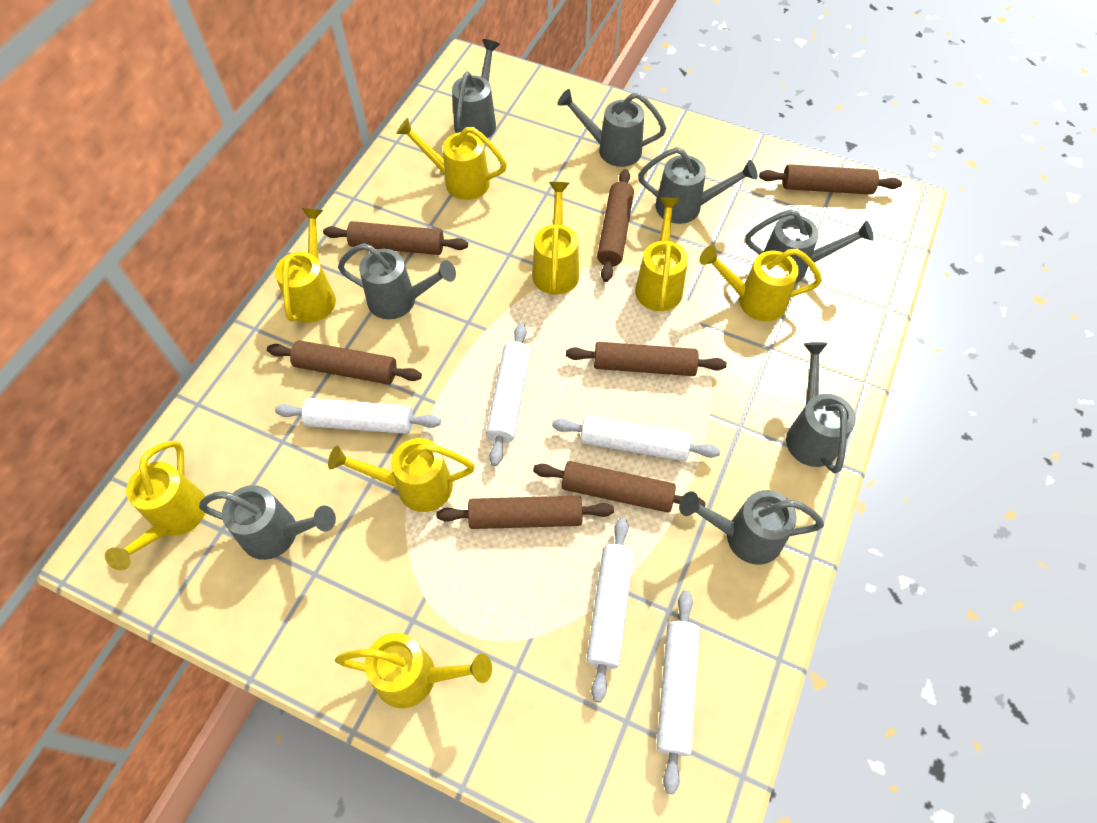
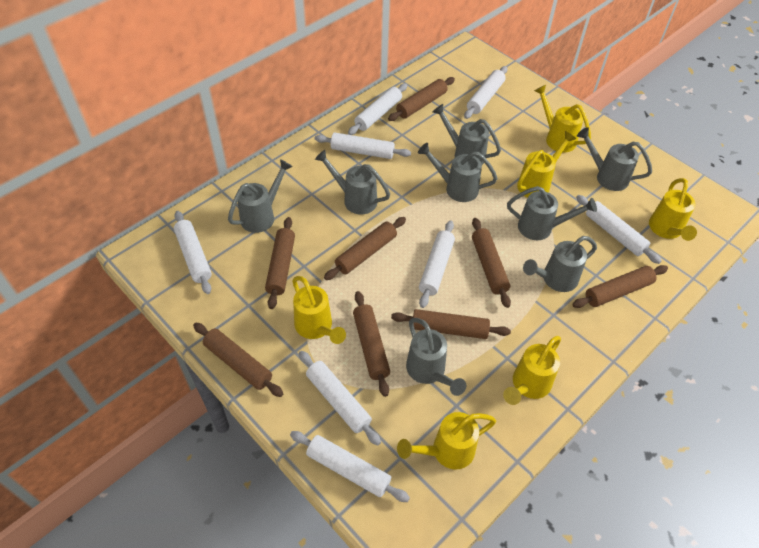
brown rolling pin: [267,340,422,384] [323,221,468,255] [436,496,614,529] [533,461,706,513] [566,342,727,376] [597,169,634,282] [759,164,902,195] = 7 -> [193,323,283,397] [265,217,295,309] [324,217,406,280] [353,291,390,397] [388,77,455,121] [391,309,511,339] [472,218,511,308] [572,265,668,308] = 8
white rolling pin: [275,398,441,434] [486,323,530,466] [552,415,720,461] [586,517,634,703] [656,590,700,794] = 5 -> [174,211,212,294] [290,431,410,502] [299,351,381,446] [315,133,411,159] [348,83,407,135] [419,220,455,308] [464,66,508,119] [576,195,662,264] = 8
yellow watering can: [105,441,205,570] [275,208,336,323] [328,438,475,512] [335,633,492,708] [396,118,507,200] [532,182,579,295] [635,197,688,311] [699,245,822,321] = 8 -> [292,276,346,344] [397,412,496,470] [503,336,561,405] [517,131,576,198] [534,85,591,152] [649,178,697,241] = 6

